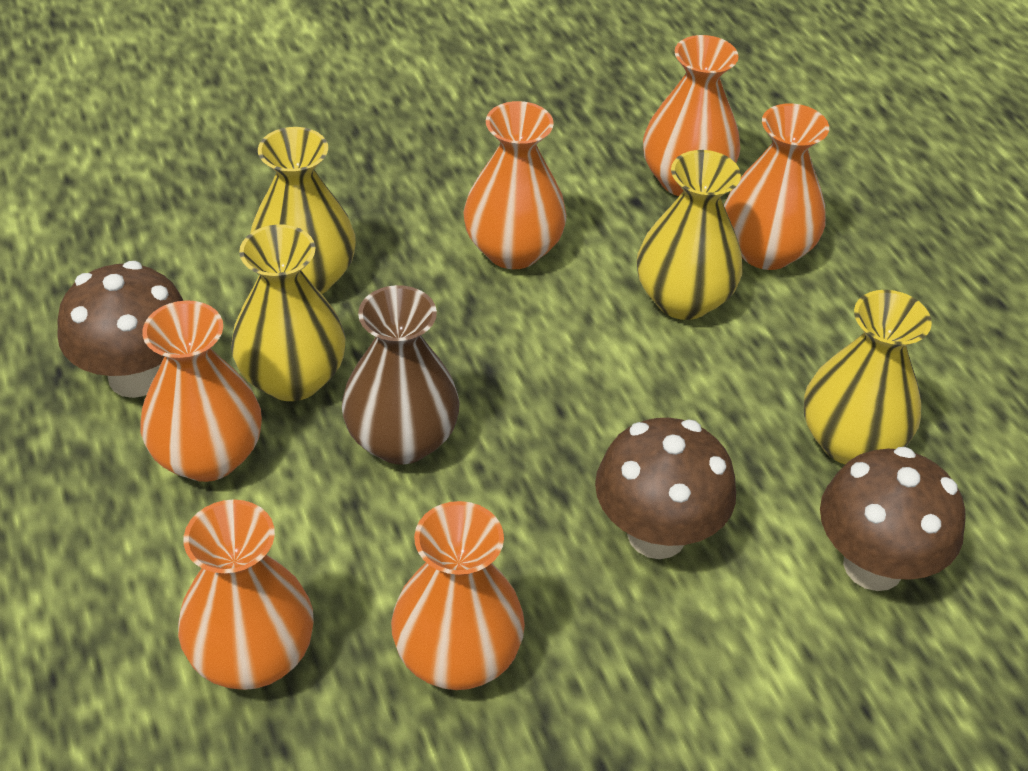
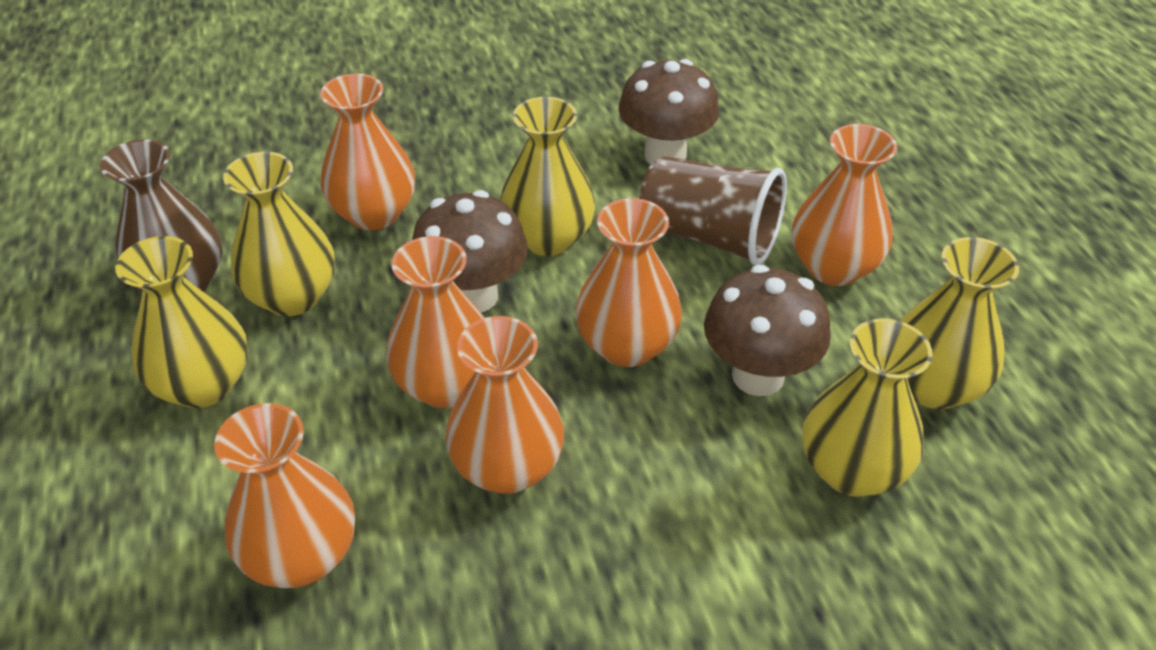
brown cup: none = 0 -> [639,156,787,266] = 1
yellow vase: [231,225,346,401] [250,127,356,294] [637,150,743,320] [804,290,932,464] = 4 -> [115,236,248,408] [223,152,335,316] [500,97,596,256] [802,318,933,497] [900,237,1019,409] = 5

